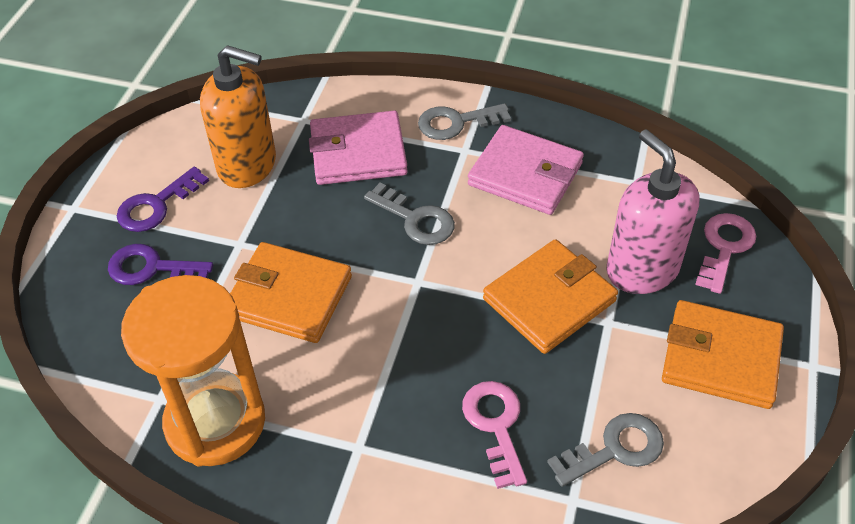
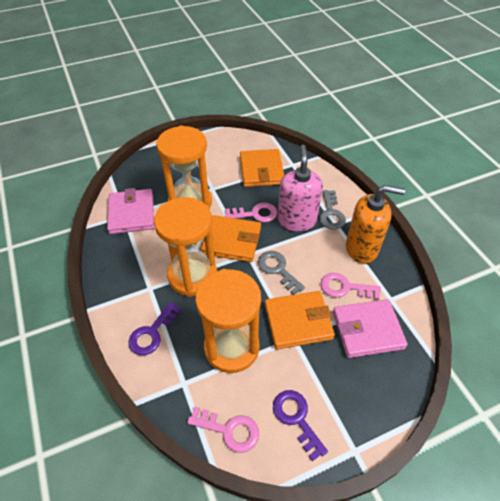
grey key: [364,183,455,245] [418,103,511,140] [547,413,664,487] = 3 -> [258,251,305,295] [319,190,346,229] = 2
orange hourglass: [121,275,265,467] = 1 -> [154,197,217,297] [156,125,212,209] [195,269,261,373] = 3
pink key: [462,381,527,489] [695,213,757,294] = 2 -> [187,406,259,453] [225,203,277,223] [320,273,381,300] = 3

